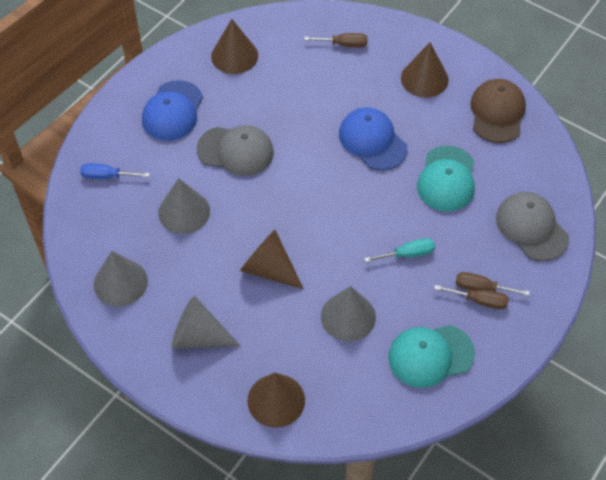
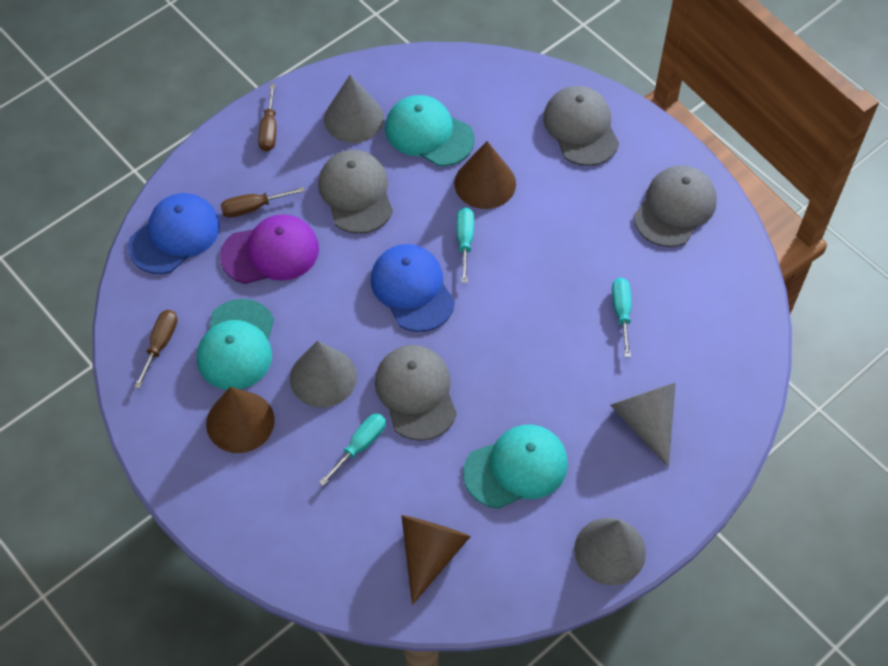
blue screwdriver: [80,163,150,179] = 1 -> none = 0
brown cap: [470,79,526,143] = 1 -> none = 0
brown cone: [211,19,258,74] [240,230,304,289] [247,373,305,428] [401,42,449,98] = 4 -> [206,387,275,453] [401,515,471,605] [454,141,516,209] = 3
grey cap: [197,125,274,176] [496,192,569,262] = 2 -> [318,150,393,234] [375,345,457,441] [543,86,619,166] [634,165,717,247] = 4
purple cap: none = 0 -> [220,214,319,284] = 1
turquoise cap: [388,325,475,388] [417,146,475,211] = 2 -> [197,299,274,390] [385,95,475,166] [463,425,568,509] = 3
turquoise screwdriver: [364,238,435,262] = 1 -> [319,413,386,486] [457,207,474,283] [612,277,631,357] = 3

